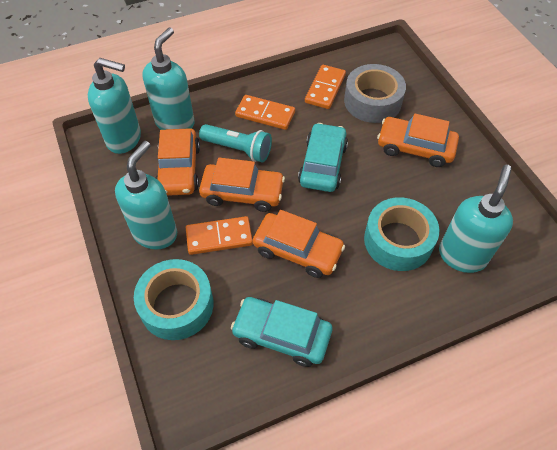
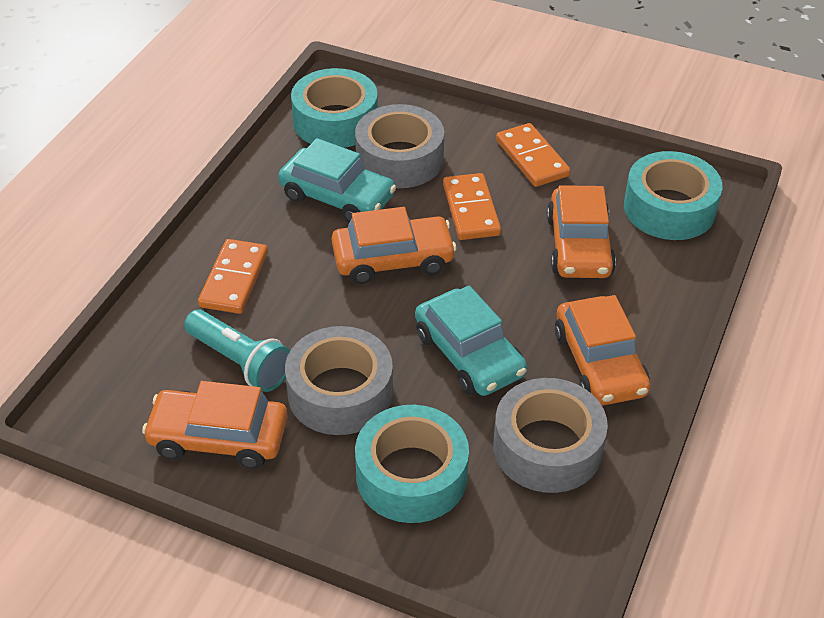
grey tape: [344,64,406,123] = 1 -> [285,326,393,435] [355,104,444,188] [493,378,608,493] = 3
turquoise soap dispenser: [88,58,141,154] [115,141,177,250] [142,28,195,130] [439,165,513,273] = 4 -> none = 0
turquoise tape: [134,259,213,340] [364,197,439,271] = 2 -> [291,68,378,148] [355,405,469,523] [624,151,722,240] = 3

